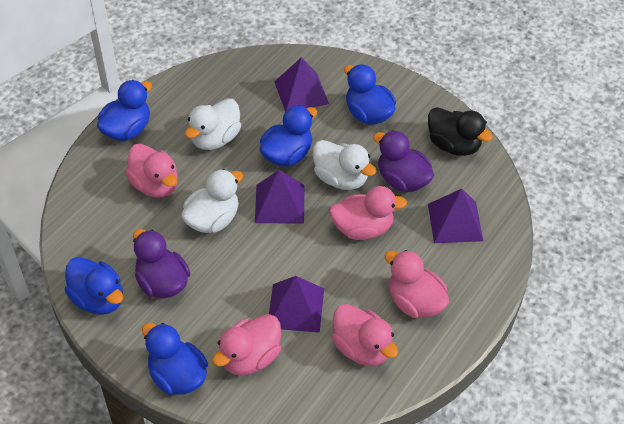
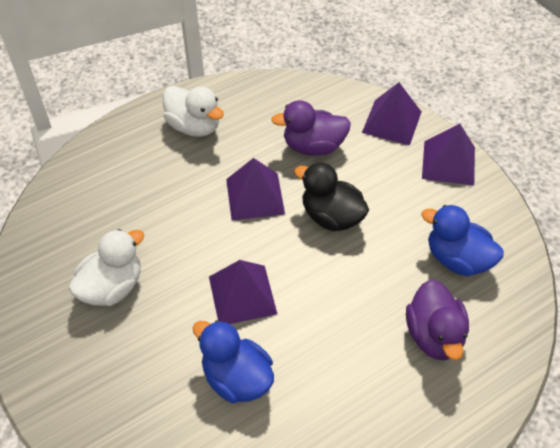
blue duck: [64,257,123,315] [97,80,152,141] [142,323,208,395] [259,105,317,166] [344,64,396,124] = 5 -> [192,320,274,403] [421,205,504,276] = 2
pink duck: [125,144,178,197] [212,314,281,376] [329,186,407,240] [332,304,398,366] [384,250,449,318] = 5 -> none = 0
white duck: [181,169,243,233] [185,98,241,150] [313,140,376,190] = 3 -> [69,229,144,306] [163,86,224,137] = 2

